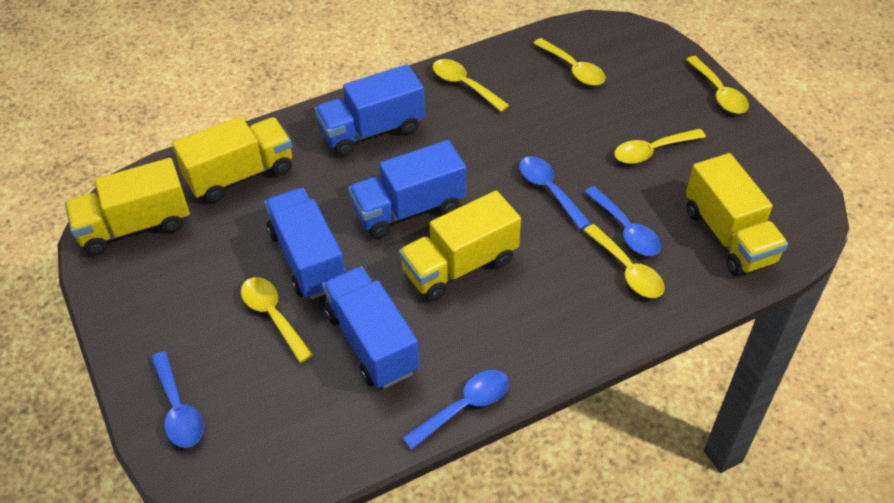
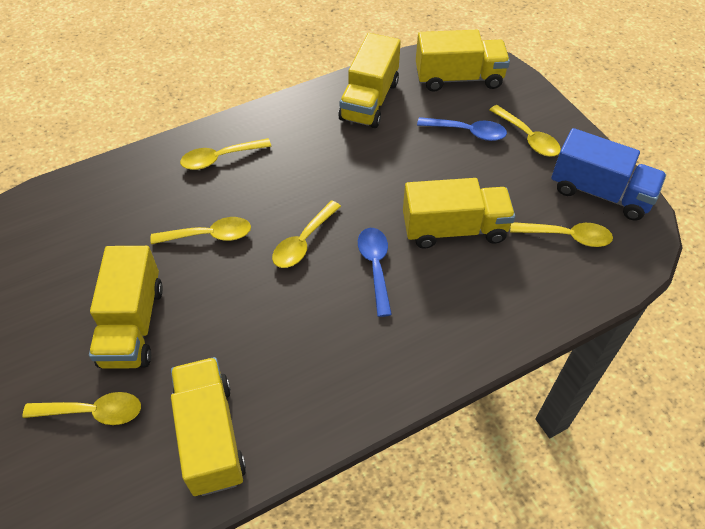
blue spoon: [151,351,204,448] [402,370,509,450] [519,156,591,230] [585,186,661,256] = 4 -> [358,228,392,317] [417,117,507,141] = 2
blue truck: [264,188,346,299] [314,64,425,156] [322,266,419,389] [348,140,466,239] = 4 -> [551,128,666,221] = 1
yellow truck: [65,158,190,255] [172,116,292,202] [399,191,521,301] [686,153,788,276] = 4 -> [89,246,163,369] [171,357,246,496] [338,33,401,128] [403,178,515,249] [416,30,510,92] = 5

